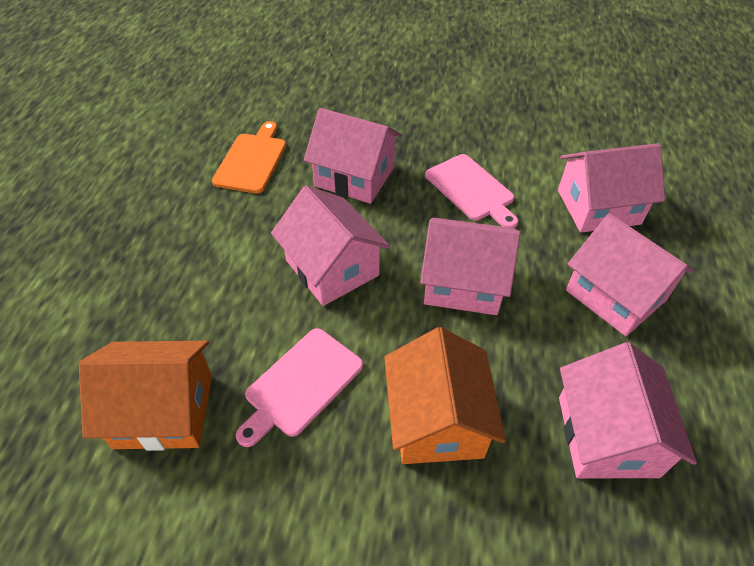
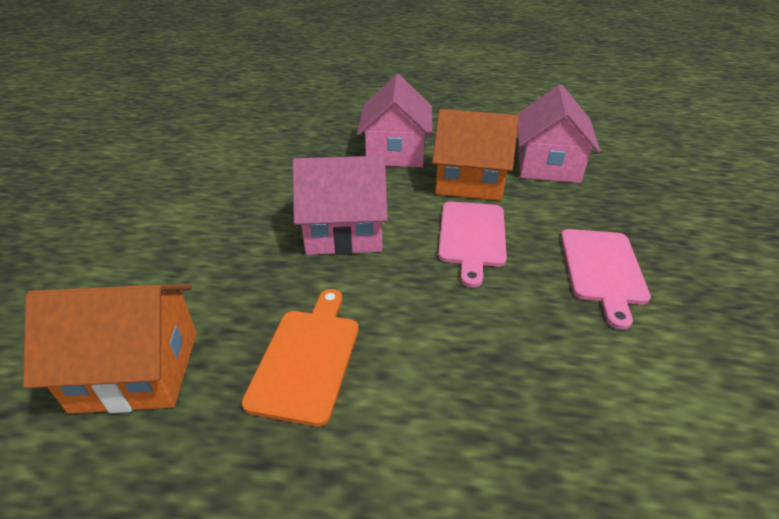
pink house: [271,186,390,306] [304,108,402,204] [420,217,520,315] [558,143,665,233] [559,342,697,479] [566,213,695,336] = 6 -> [292,156,388,255] [357,74,433,167] [517,84,600,183] = 3

